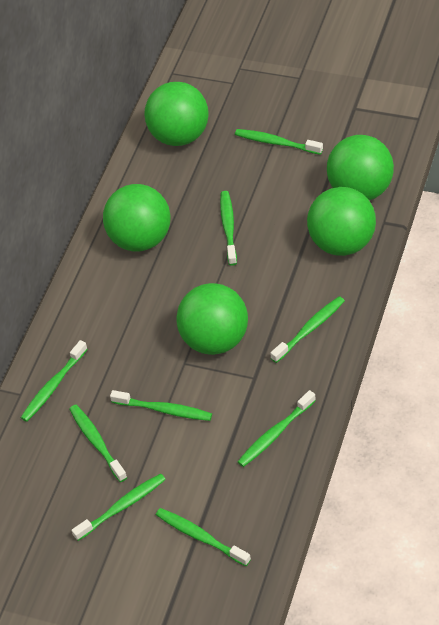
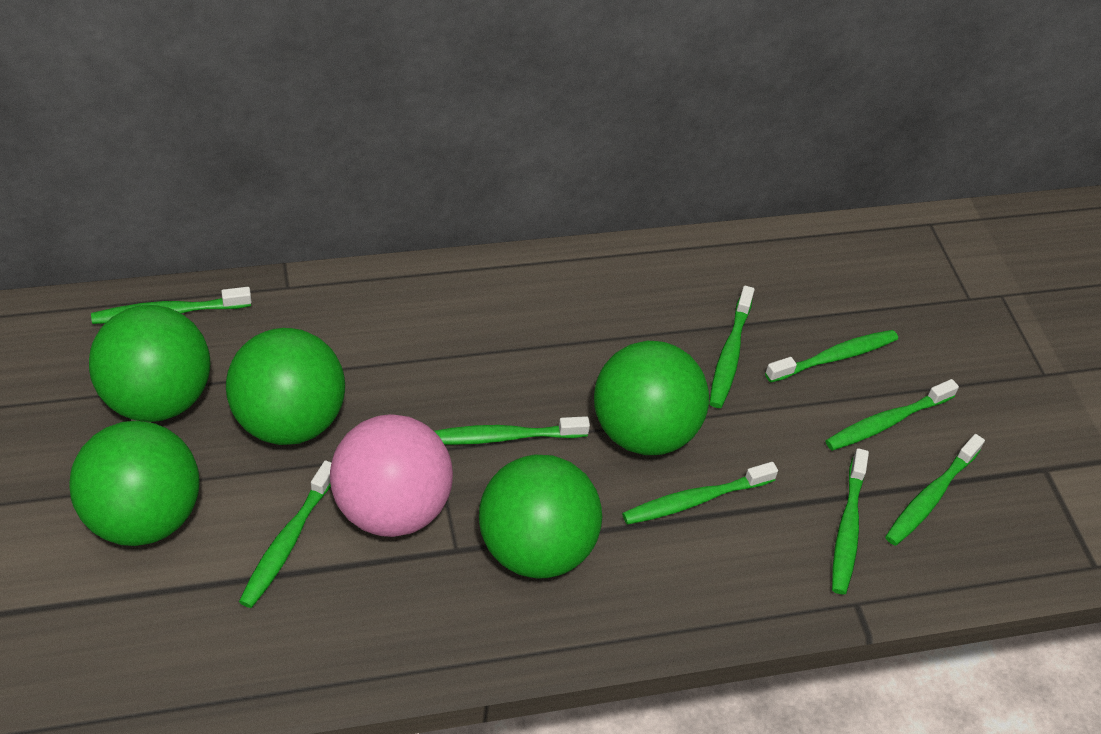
pink ball: none = 0 -> [330,414,453,537] = 1

